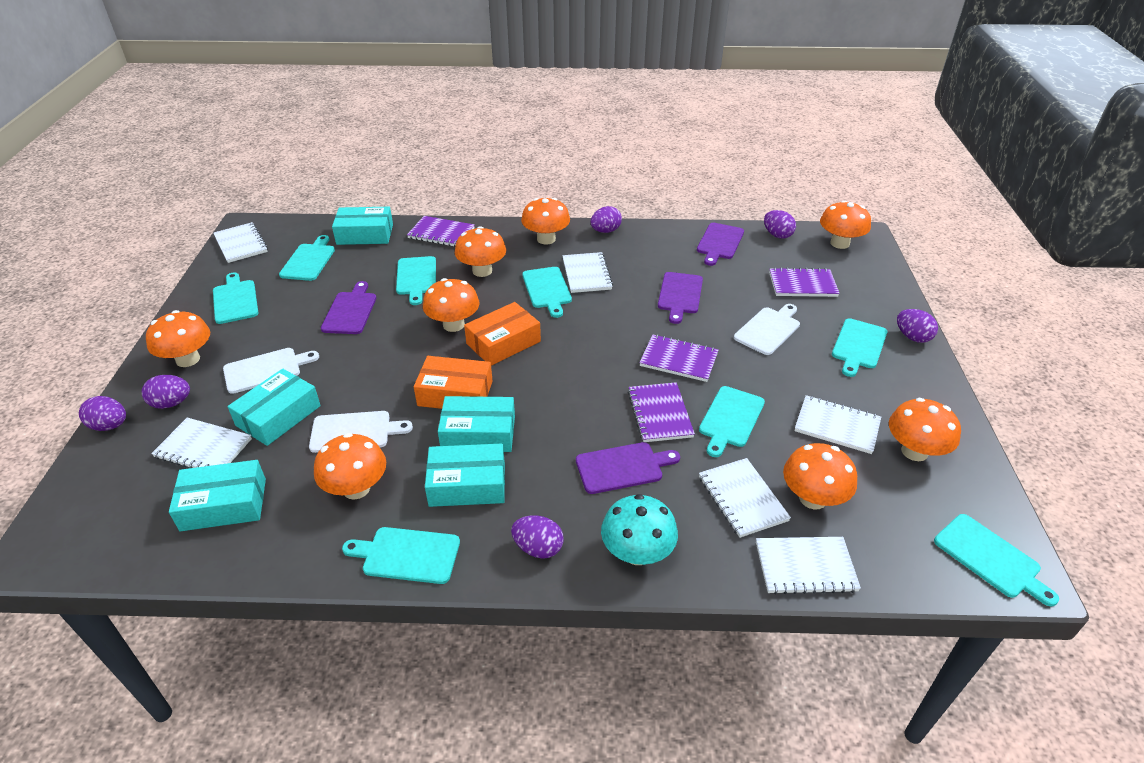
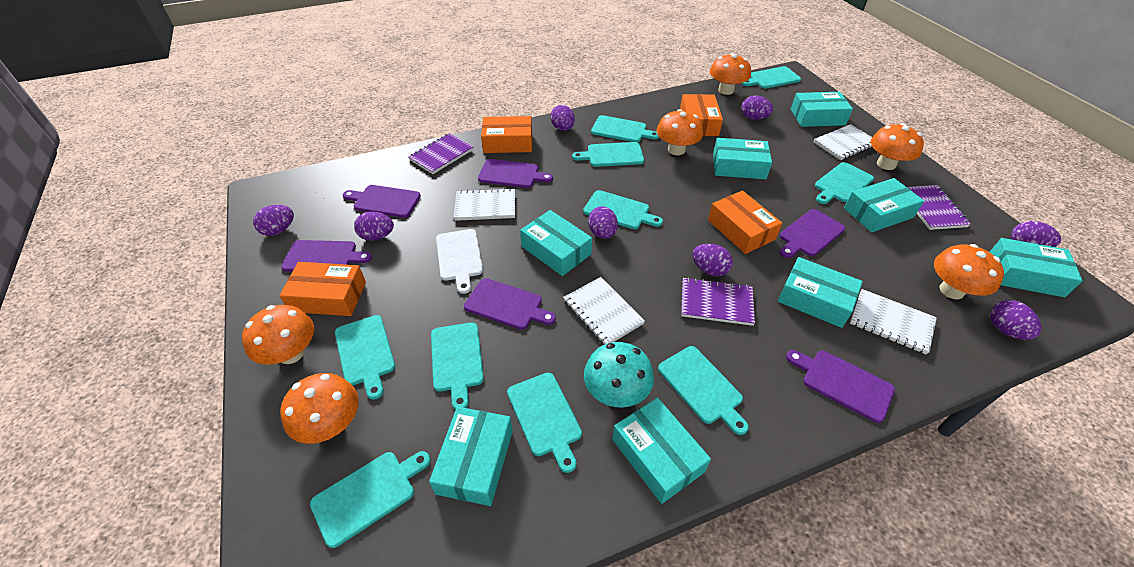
orange box: [414,356,493,409] [464,302,541,366] = 2 -> [279,262,366,316] [481,116,532,153] [680,94,723,136] [708,190,782,254] = 4
orange mushroom: [146,310,210,367] [314,433,386,500] [423,278,479,332] [455,226,506,277] [521,198,570,245] [783,443,857,510] [820,200,871,249] [889,398,961,461] = 8 -> [242,305,314,365] [280,373,359,444] [657,109,703,155] [710,53,751,95] [871,124,924,170] [934,244,1004,299] = 6
purple cutting board: [321,281,376,334] [576,442,680,494] [658,272,703,324] [697,223,744,266] = 4 -> [281,240,372,272] [343,185,421,218] [464,278,556,330] [478,159,553,188] [780,209,846,258] [786,350,895,423] = 6
purple egg: [79,396,126,431] [142,375,190,409] [511,515,564,559] [590,206,622,233] [764,210,796,239] [897,309,938,343] = 6 -> [253,205,294,236] [354,212,394,241] [550,105,575,131] [588,206,618,239] [692,244,733,276] [741,95,773,120] [990,300,1041,340] [1011,221,1061,247] = 8
purple notebook: [407,216,475,247] [628,382,695,442] [639,335,719,382] [769,267,840,297] = 4 -> [408,133,474,174] [681,277,755,326] [908,185,971,230] = 3
turquoise box: [169,460,266,531] [227,369,321,446] [332,207,393,245] [425,443,505,507] [438,396,515,452] = 5 -> [429,407,513,506] [520,210,592,276] [612,398,711,504] [713,138,772,179] [778,257,863,328] [791,92,853,127] [844,178,924,232] [990,238,1083,297] = 8
turquoise cutting board: [213,272,258,324] [279,235,335,281] [342,527,460,584] [396,256,436,305] [522,267,572,318] [699,386,765,457] [832,318,887,377] [934,514,1059,606] = 8 -> [310,451,431,548] [335,315,395,400] [431,322,484,410] [507,373,582,473] [572,142,644,167] [583,190,663,229] [591,115,659,142] [658,346,749,435] [742,66,801,89] [815,162,874,204] = 10
white cutting board: [223,348,319,394] [309,411,413,453] [734,304,800,355] = 3 -> [436,229,483,294] = 1
white notebook: [151,418,252,468] [214,222,268,263] [562,252,613,293] [699,458,791,538] [756,537,861,595] [795,395,881,454] = 6 -> [454,188,515,221] [563,277,645,345] [814,124,872,160] [850,289,937,355] = 4

